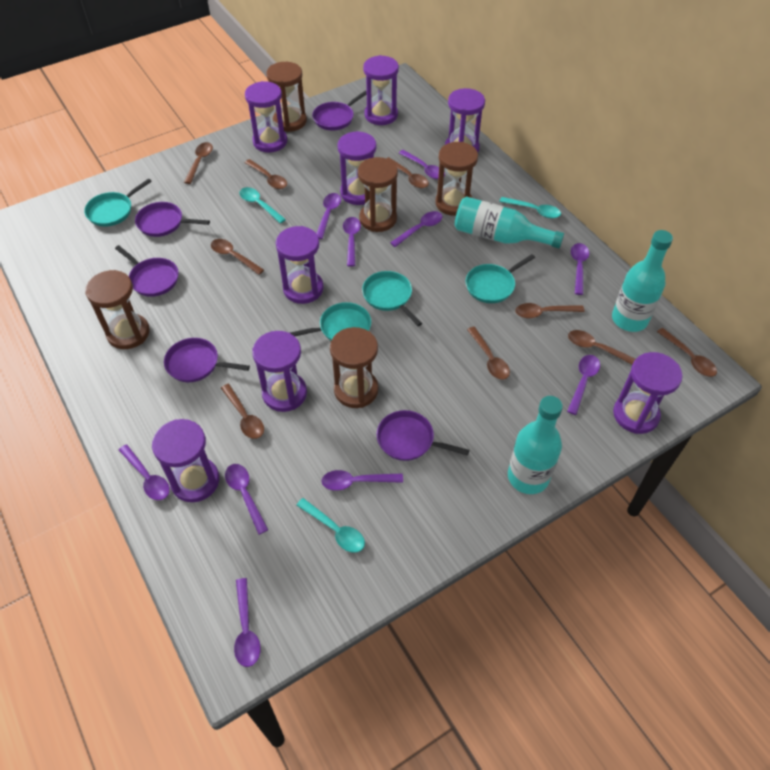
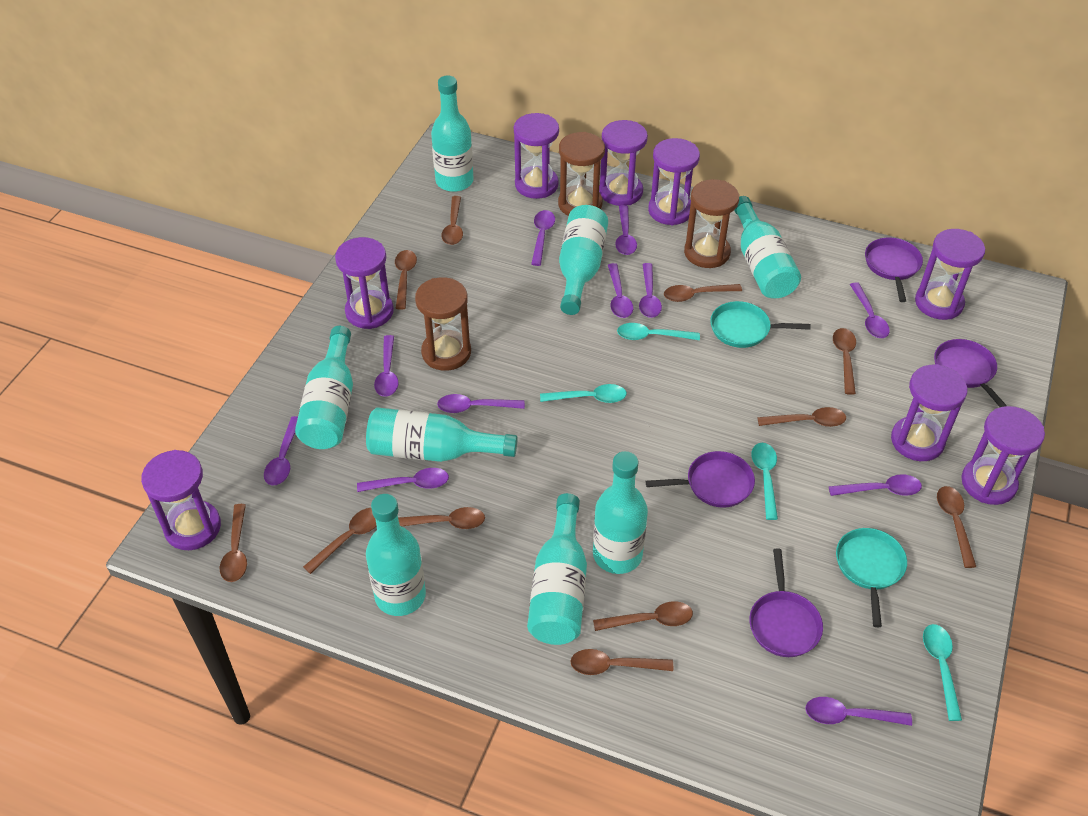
brown hourglass: [85,270,150,349] [266,62,307,132] [330,327,379,408] [358,157,398,232] [435,142,478,216] = 5 -> [415,277,471,371] [558,132,605,216] [684,179,739,268] = 3
brown spoon: [184,142,213,184] [211,239,264,275] [221,384,264,439] [245,159,287,189] [386,157,429,188] [467,327,510,380] [515,303,585,318] [568,330,635,365] [657,328,717,377] = 9 -> [220,504,247,582] [303,508,376,574] [395,250,417,310] [398,507,485,529] [441,196,463,245] [570,649,673,675] [593,601,693,631] [664,284,742,302] [757,407,846,427] [833,328,856,395] [937,486,976,568] = 11
purple pan: [115,245,179,297] [135,202,210,237] [164,338,250,382] [312,91,367,130] [377,410,469,461] = 5 -> [646,451,755,508] [749,549,823,657] [865,238,923,302] [934,339,1007,407] = 4
purple spoon: [119,444,170,500] [225,464,268,535] [234,578,261,667] [316,193,341,239] [321,470,403,491] [343,217,361,267] [390,211,442,247] [399,150,445,179] [567,355,600,415] [571,243,589,295] = 10 -> [264,416,298,486] [357,468,449,492] [374,335,399,397] [437,394,525,413] [531,210,555,266] [608,263,633,318] [615,205,637,255] [639,263,662,318] [805,697,912,726] [828,474,922,496] [850,282,890,338] = 11
turquoise bottle: [455,197,564,248] [508,396,563,494] [612,230,673,332] = 3 -> [295,326,353,449] [366,407,518,462] [366,494,426,616] [431,76,474,192] [527,493,587,645] [559,205,608,315] [593,451,648,574] [734,196,801,298] = 8
turquoise pan: [84,179,152,227] [290,302,371,340] [362,271,422,326] [466,254,535,303] = 4 -> [710,301,811,348] [836,528,907,627] = 2
turquoise spoon: [239,187,286,223] [296,498,365,553] [499,197,561,218] = 3 -> [540,384,627,403] [617,323,700,340] [751,443,778,520] [923,624,962,721] = 4

